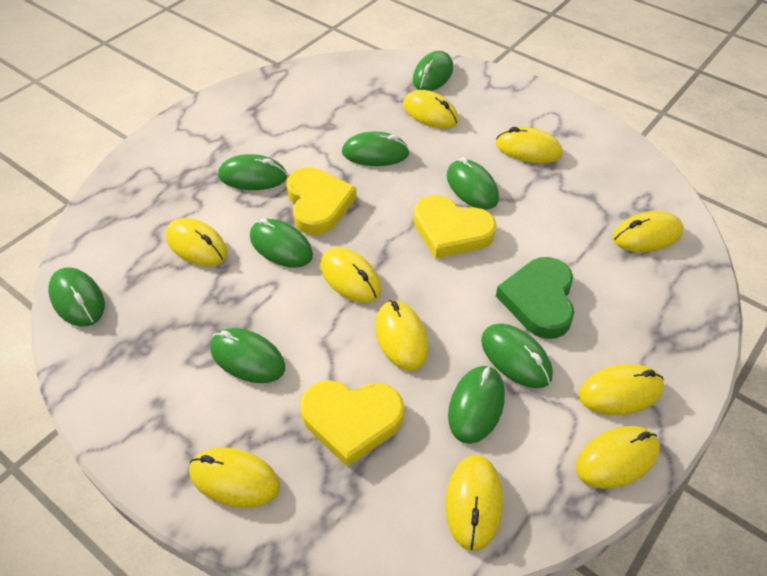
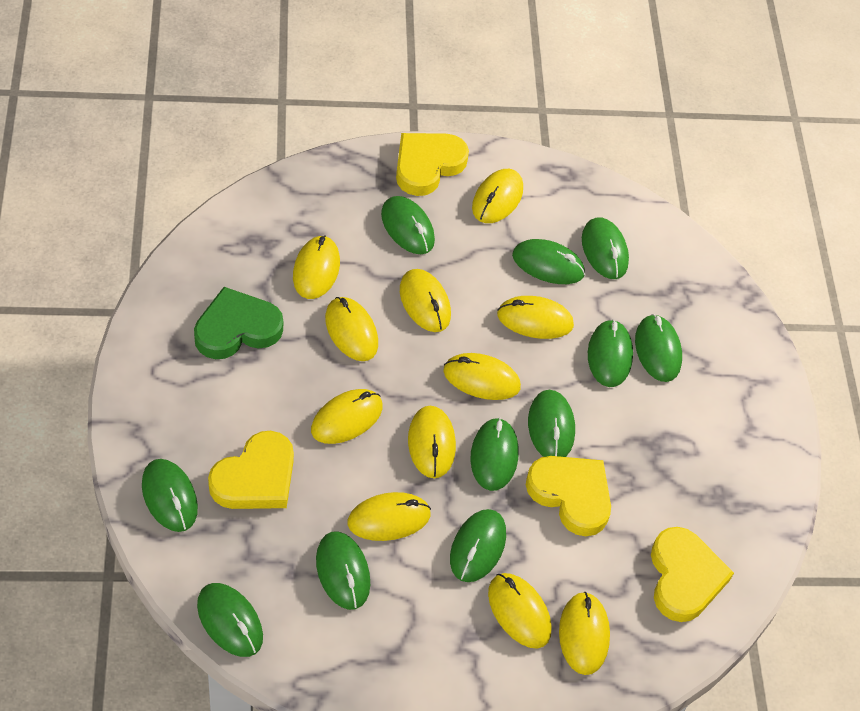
green mouse: [48,267,105,326] [210,328,285,383] [218,154,287,190] [250,218,313,268] [342,132,410,166] [413,51,453,91] [447,157,499,210] [448,365,505,444] [481,324,553,388] = 9 -> [142,459,198,532] [197,583,263,657] [316,531,370,610] [381,196,435,254] [450,509,506,582] [470,417,519,491] [512,239,585,284] [528,390,575,457] [582,217,629,279] [588,319,633,387] [635,314,682,382] = 11
yellow heart: [286,168,357,235] [300,380,404,467] [414,195,497,259] = 3 -> [208,431,294,509] [396,133,469,196] [526,456,611,536] [651,527,734,622] = 4
yellow mouse: [166,218,228,266] [189,447,280,508] [320,247,382,303] [375,300,429,371] [403,90,458,129] [446,455,503,551] [496,127,563,163] [576,426,660,489] [579,364,664,415] [612,211,684,252] = 10 -> [293,235,340,299] [311,389,383,444] [325,297,378,361] [348,492,431,541] [400,269,451,332] [408,406,456,478] [443,353,521,400] [472,169,523,223] [488,573,552,649] [497,296,574,339] [559,592,610,675] = 11

